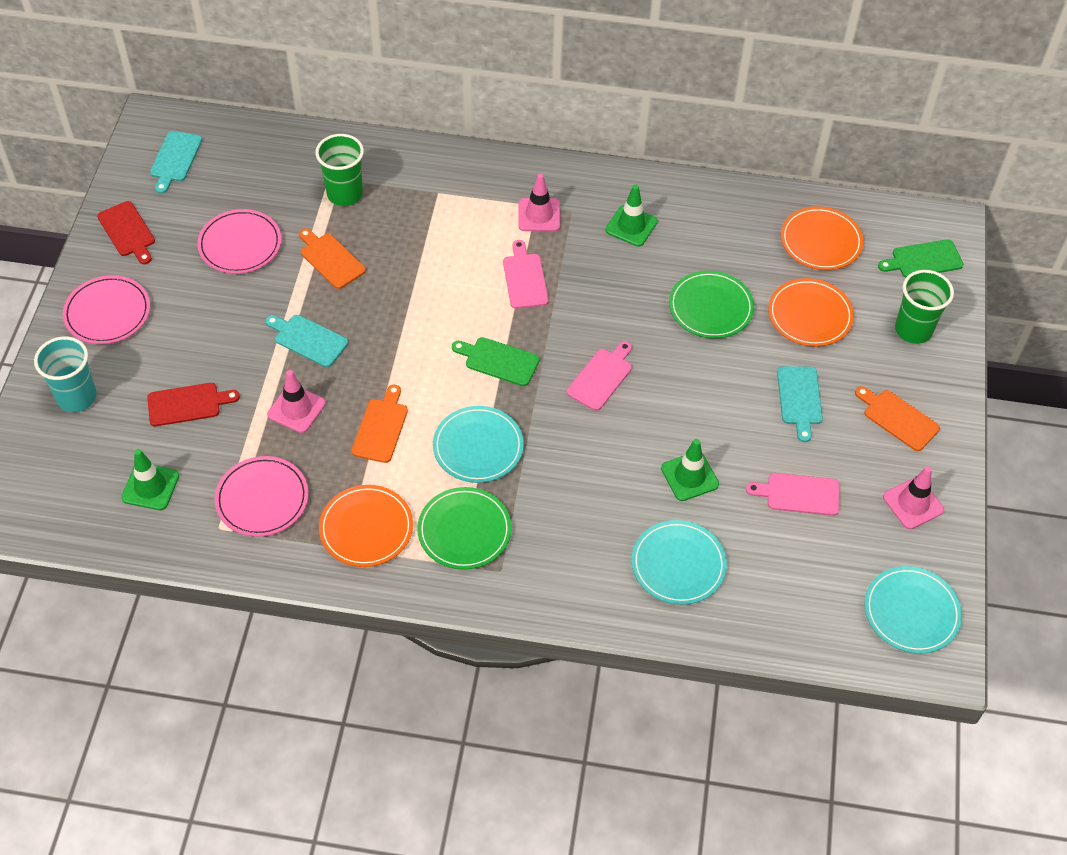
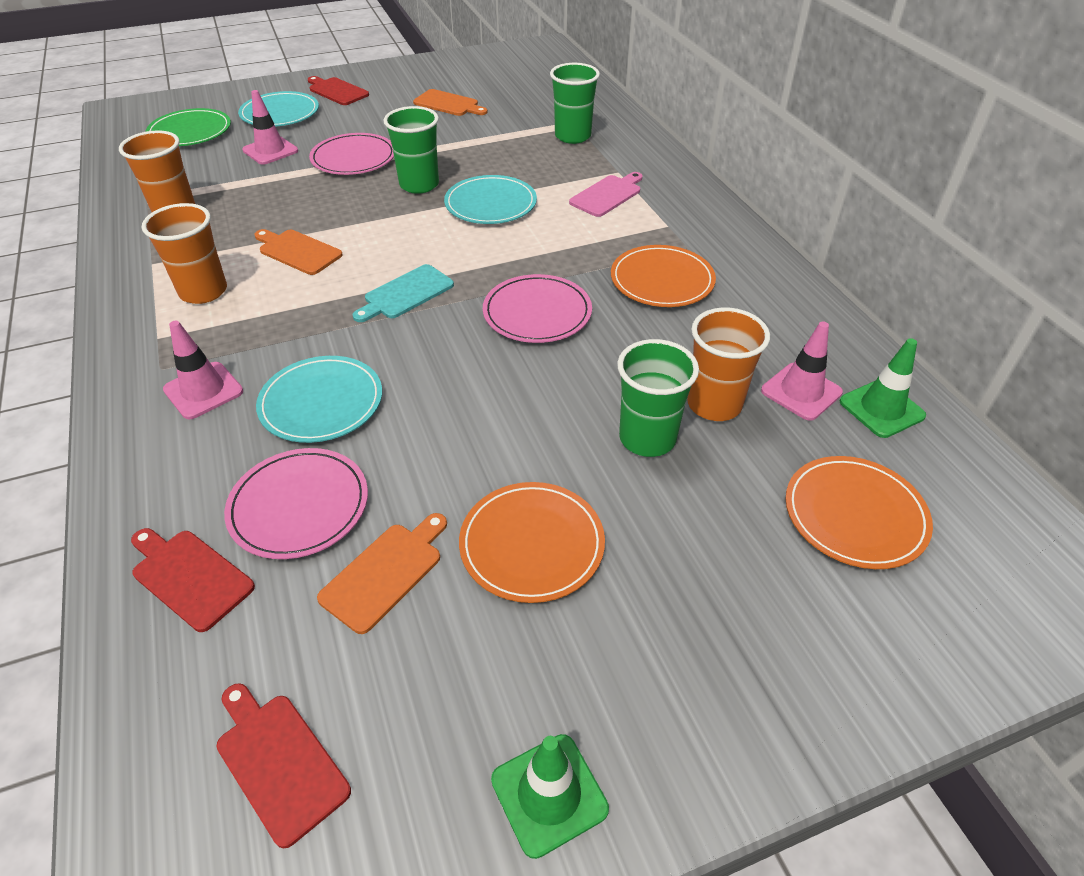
green cup: [315,134,364,206] [895,270,954,344] = 2 -> [384,106,439,194] [550,63,600,144] [617,339,699,457] = 3
green cutting board: [452,337,540,386] [878,239,963,278] = 2 -> none = 0
green plate: [417,487,512,570] [669,271,754,339] = 2 -> [146,108,231,146] = 1
green traffic cone: [121,449,179,510] [606,185,658,246] [661,439,719,501] = 3 -> [491,734,609,859] [840,338,926,438] = 2
orange cup: none = 0 -> [119,130,195,212] [142,203,227,304] [687,308,770,421] = 3
pink cutting board: [503,240,549,309] [567,341,632,411] [746,473,840,516] = 3 -> [569,172,643,217] = 1
red cutting board: [97,201,155,264] [147,383,240,426] = 2 -> [131,528,255,632] [216,683,351,849] [308,76,369,105] = 3
turquoise cup: [34,336,97,412] = 1 -> none = 0
turquoise cutting board: [150,131,202,194] [265,315,348,367] [777,366,823,442] = 3 -> [353,264,454,322] = 1

